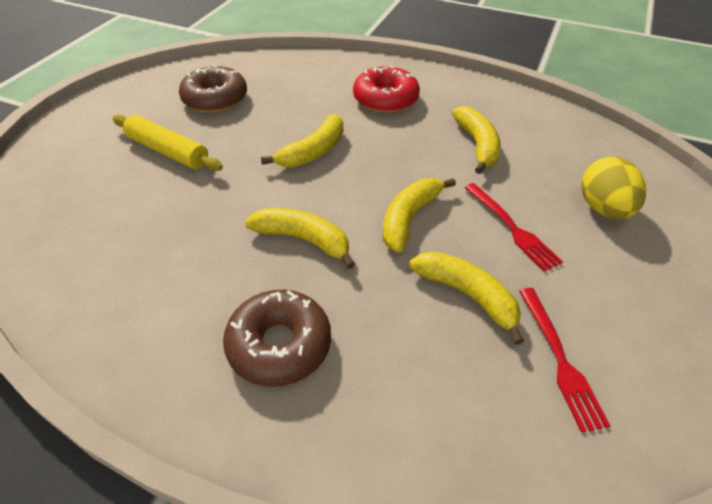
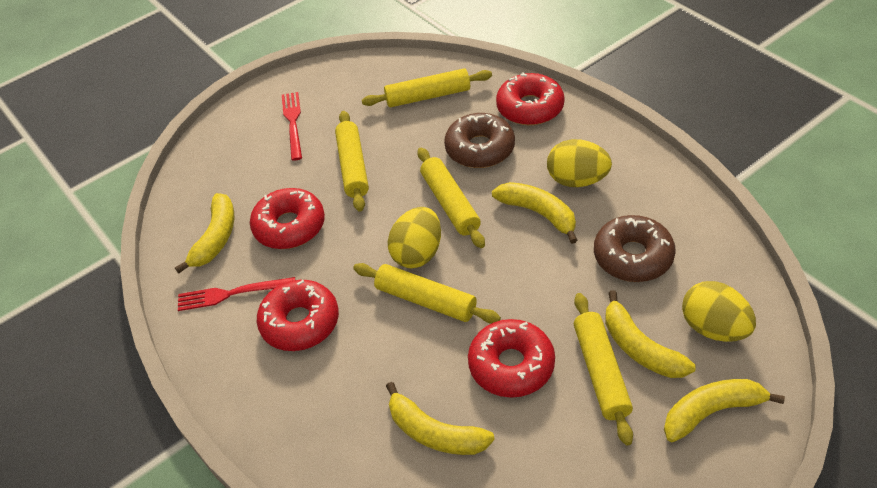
red donut: [353,66,420,113] = 1 -> [250,188,325,249] [257,280,339,351] [468,319,555,397] [496,72,565,126] = 4
yellow egg: [581,157,646,219] = 1 -> [388,207,441,268] [547,139,612,187] [682,281,756,342] = 3
yellow rolling pin: [112,114,223,171] = 1 -> [335,111,369,212] [353,263,501,324] [362,68,492,107] [417,148,485,248] [574,293,633,445] = 5

